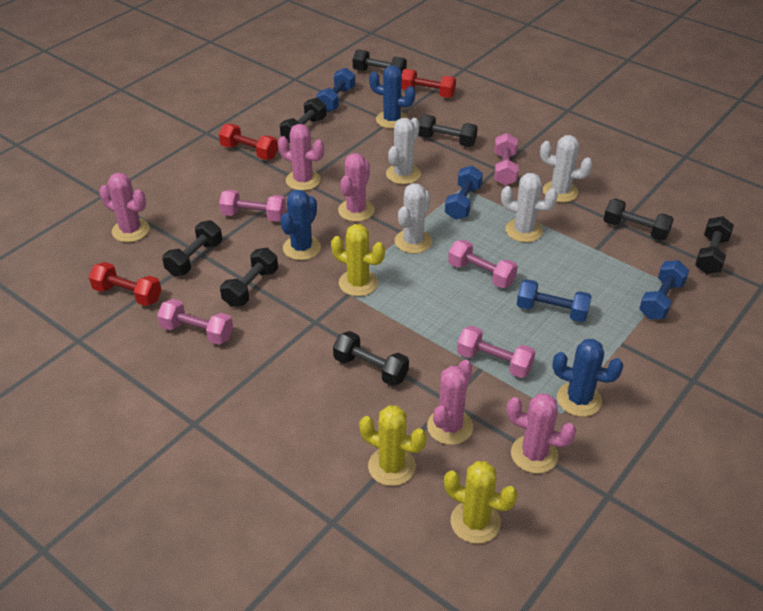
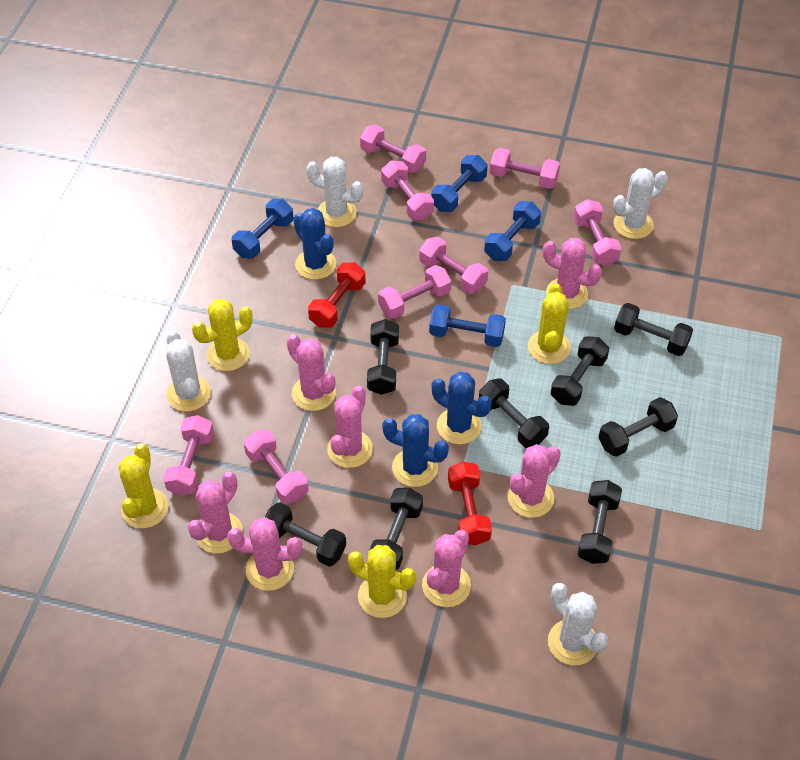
pink cactus: [99,173,150,242] [278,124,324,191] [338,153,374,222] [427,360,473,445] [507,393,576,473] = 5 -> [188,472,243,554] [227,517,302,591] [287,334,336,411] [327,386,373,468] [422,530,471,607] [507,444,561,518] [543,238,602,309] = 7
pink dumbbell: [157,299,233,345] [219,190,286,221] [448,240,518,288] [457,326,535,378] [494,133,519,186] = 5 -> [163,415,214,496] [244,429,308,504] [360,125,426,173] [378,265,451,319] [381,161,434,220] [419,237,488,294] [490,148,560,189] [573,199,622,266] = 8
red dumbbell: [89,262,162,306] [219,124,278,160] [401,69,456,98] = 3 -> [308,262,366,328] [448,462,492,545] = 2
yellow cactus: [331,224,385,296] [359,405,427,486] [444,461,518,544] = 3 -> [119,443,168,528] [192,299,253,371] [348,545,416,618] [528,283,571,364] = 4

